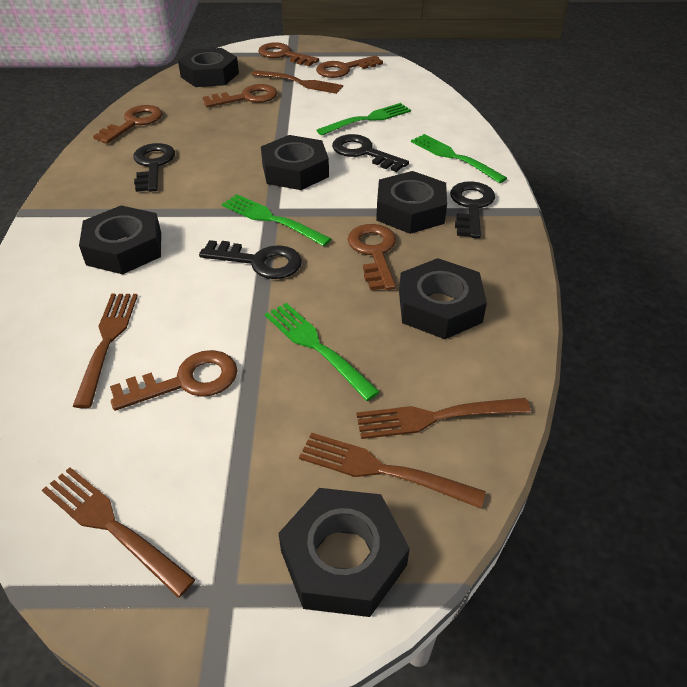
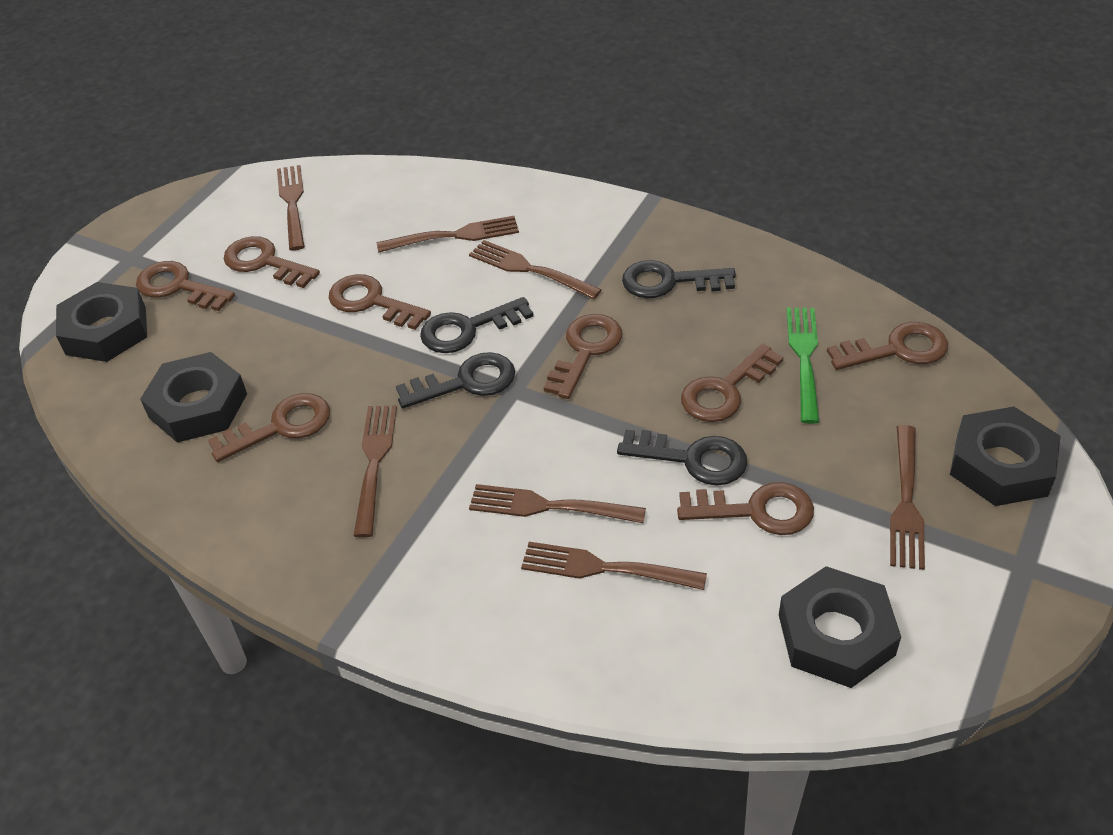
black nut: [79,205,161,274] [178,48,239,87] [261,135,329,190] [278,488,410,617] [376,171,447,234] [399,258,487,339] = 6 -> [56,282,147,362] [140,352,247,443] [779,566,901,688] [950,407,1061,506] = 4
brown fork: [42,467,196,598] [73,294,138,408] [252,70,343,94] [299,433,486,509] [356,398,531,439] = 5 -> [277,165,305,251] [353,405,397,538] [377,216,519,252] [469,240,602,299] [469,484,646,523] [521,542,707,590] [890,425,925,570] = 7
brown key: [93,105,163,144] [110,350,237,411] [203,84,278,107] [258,42,319,66] [316,55,383,78] [347,224,396,291] = 6 -> [136,261,235,311] [208,393,330,462] [224,236,320,288] [329,274,431,330] [544,314,622,399] [677,482,814,535] [681,344,784,422] [827,322,948,370] = 8
green fork: [222,194,331,246] [265,303,380,401] [317,103,411,135] [411,134,507,183] = 4 -> [787,308,820,424] = 1

